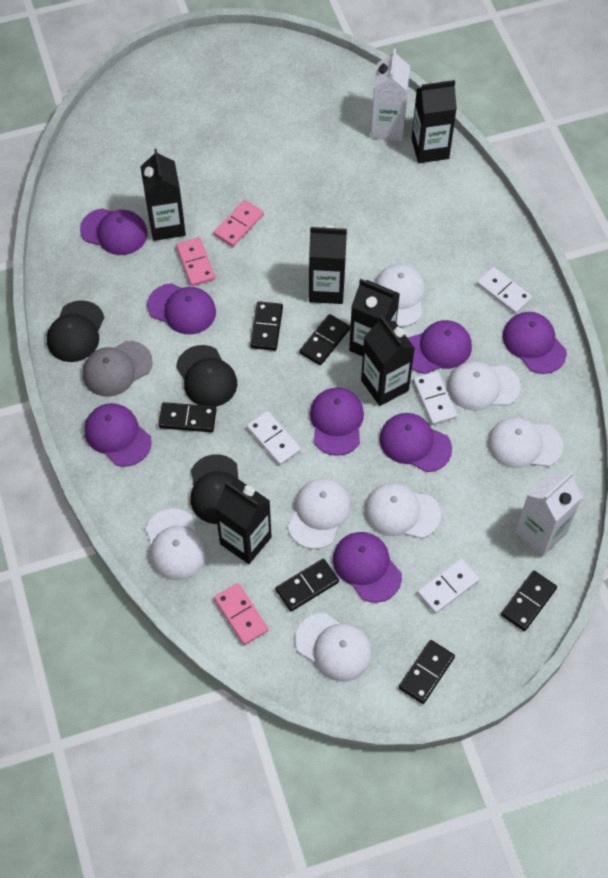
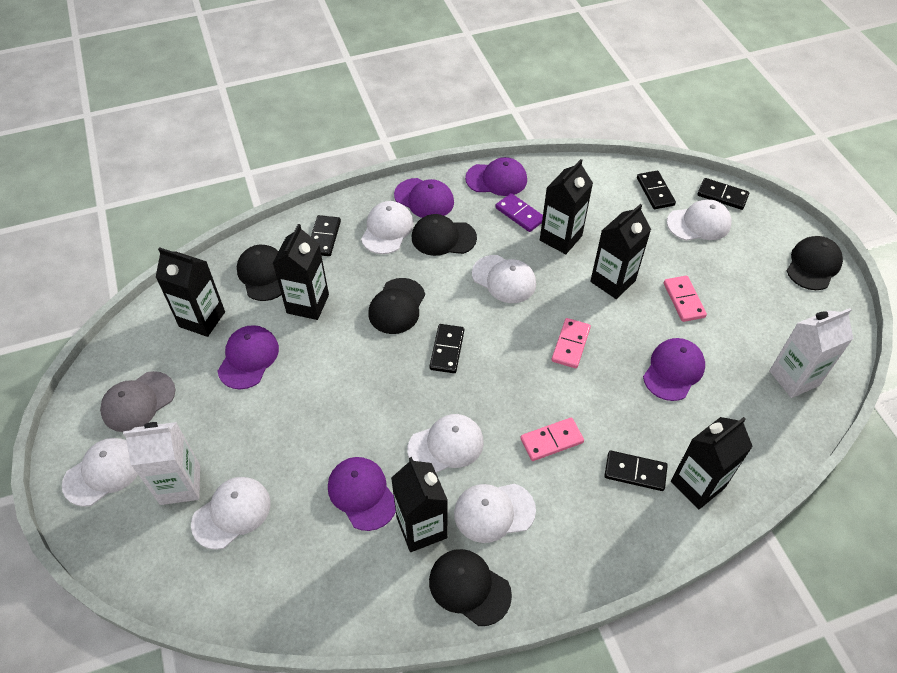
black cap: [47,300,104,362] [176,345,237,407] [191,454,238,524] = 3 -> [237,245,281,301] [368,278,425,334] [412,214,477,256] [429,549,512,626] [786,236,843,290] = 5
black domino: [159,402,216,432] [250,301,283,351] [275,559,339,611] [299,314,350,365] [399,640,455,704] [501,571,557,631] = 6 -> [311,215,341,256] [429,324,464,373] [604,451,668,491] [637,171,676,209] [697,178,749,210] = 5
purple cap: [80,208,148,255] [84,403,152,467] [147,283,216,334] [310,387,364,456] [333,532,402,603] [379,413,452,472] [408,320,472,374] [503,312,567,374] = 8 -> [217,325,279,389] [328,457,396,531] [394,178,454,218] [465,157,527,196] [643,338,705,401] = 5
purple domino: none = 0 -> [495,193,543,232] = 1
white domino: [247,411,301,465] [413,371,457,425] [417,558,480,614] [477,267,532,314] = 4 -> none = 0

